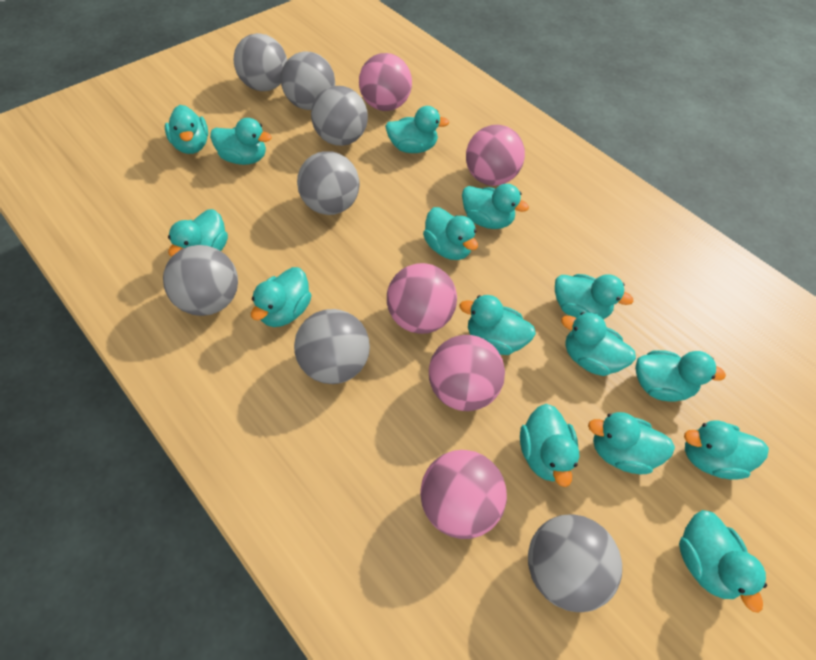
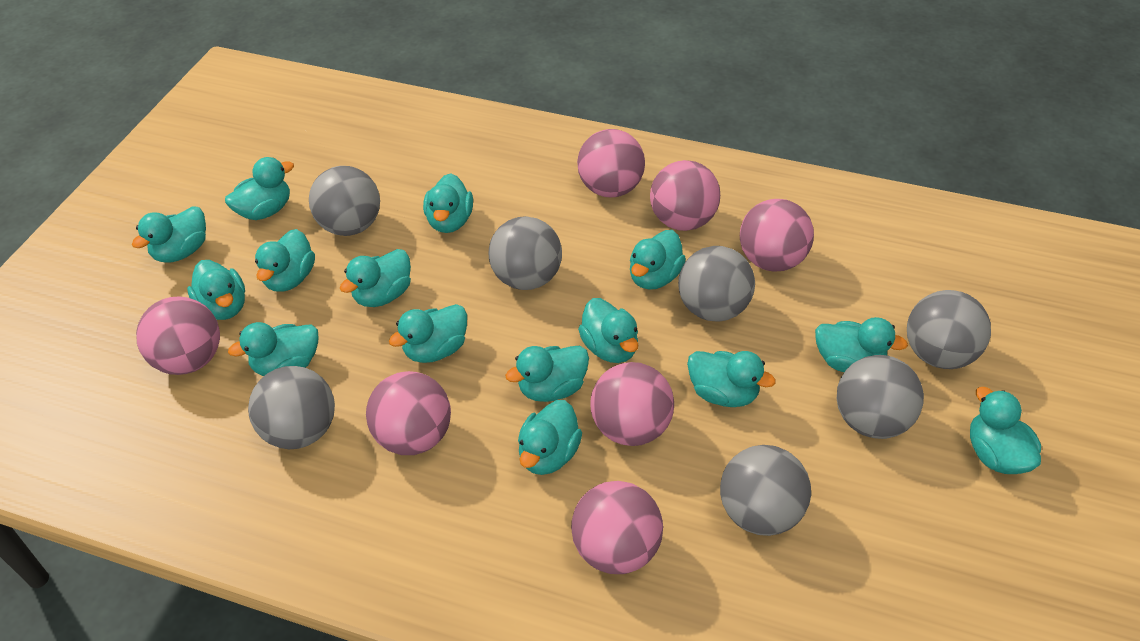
pink ball: [359,53,412,111] [387,263,457,334] [420,450,507,539] [429,335,505,411] [466,125,525,186] = 5 -> [136,296,220,375] [366,371,451,455] [571,481,663,574] [577,129,645,197] [590,362,674,446] [650,160,720,231] [740,199,814,272] = 7

